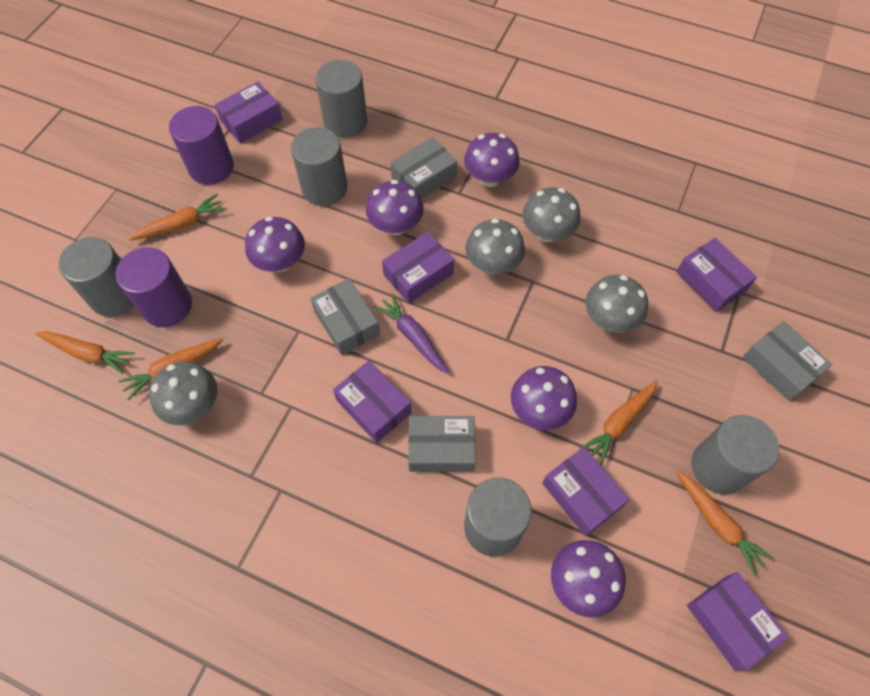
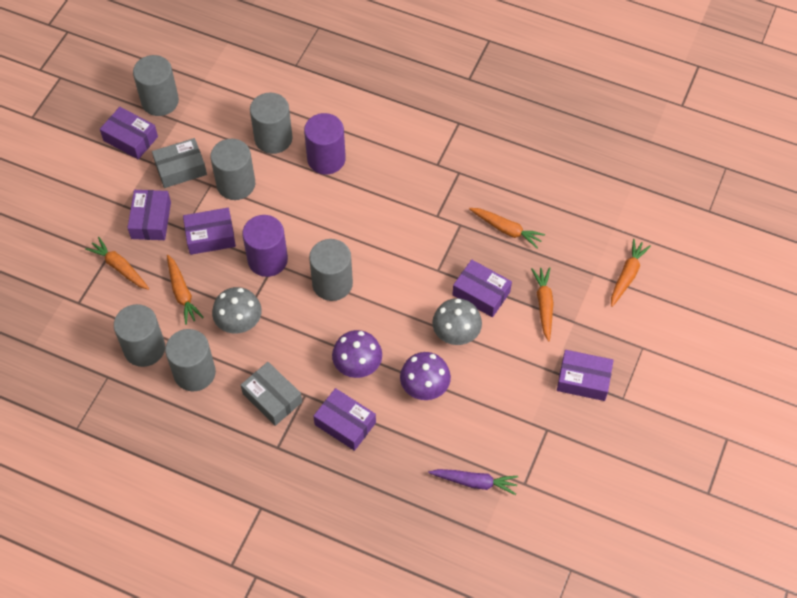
grey box: [310,278,380,355] [390,137,457,199] [408,416,476,472] [743,321,832,401] = 4 -> [152,138,207,188] [241,362,302,426] = 2
grey cylinder: [59,237,134,317] [291,127,347,206] [315,60,367,138] [464,478,532,557] [691,415,779,495] = 5 -> [114,304,165,367] [133,55,179,116] [165,329,216,391] [210,139,255,200] [250,93,293,154] [309,239,353,301] = 6
grey mushroom: [149,362,217,425] [465,219,525,274] [522,187,580,242] [585,275,648,333] = 4 -> [212,287,262,334] [432,298,482,345] = 2
purple mushroom: [245,216,305,272] [366,180,424,235] [464,133,520,187] [511,366,577,430] [551,540,626,617] = 5 -> [332,330,382,378] [400,352,451,400] = 2

